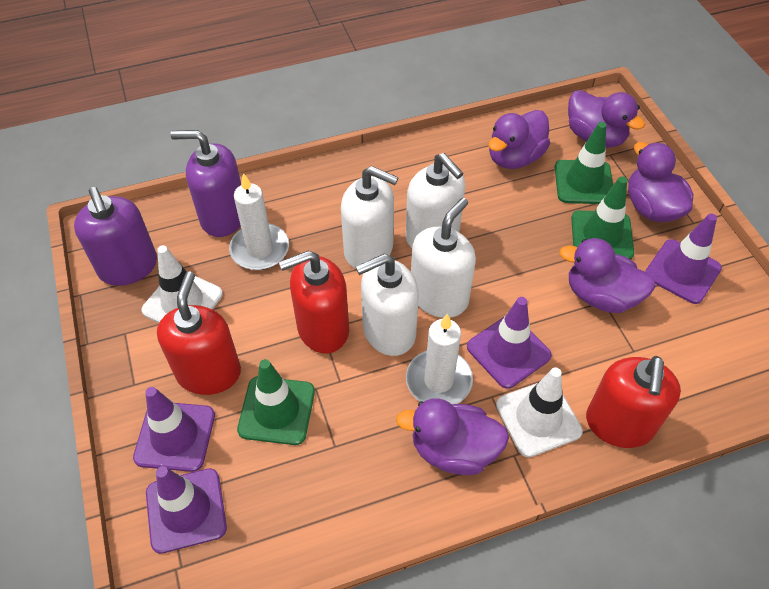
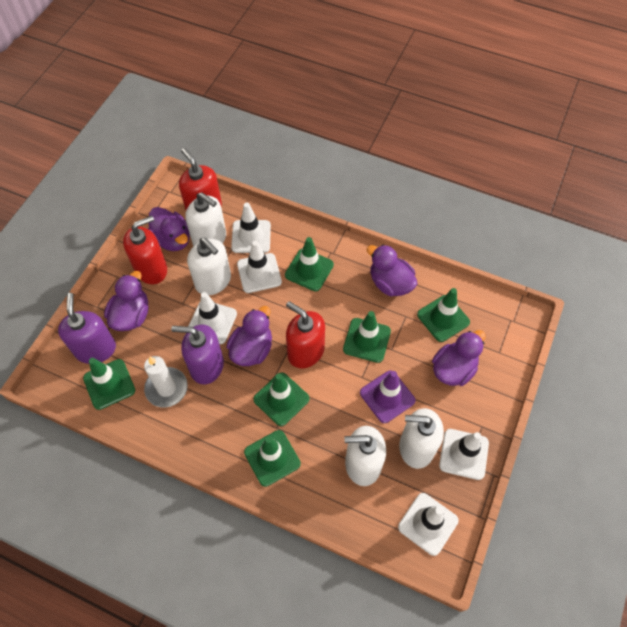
green traffic cone: [237,359,315,445] [555,122,613,204] [571,176,634,260] = 3 -> [83,358,135,410] [244,430,301,487] [253,372,310,426] [285,237,334,291] [343,311,391,363] [417,288,470,342] = 6
purple traffic cone: [133,387,215,472] [146,466,227,554] [467,297,552,389] [645,213,722,304] = 4 -> [360,371,416,423] = 1
white candle: [229,173,289,270] [406,314,473,404] = 2 -> [144,356,188,408] = 1
white traffic cone: [141,245,223,323] [496,367,583,457] = 2 -> [188,292,237,344] [231,202,271,253] [237,241,282,293] [398,493,458,556] [439,429,489,480] = 5

